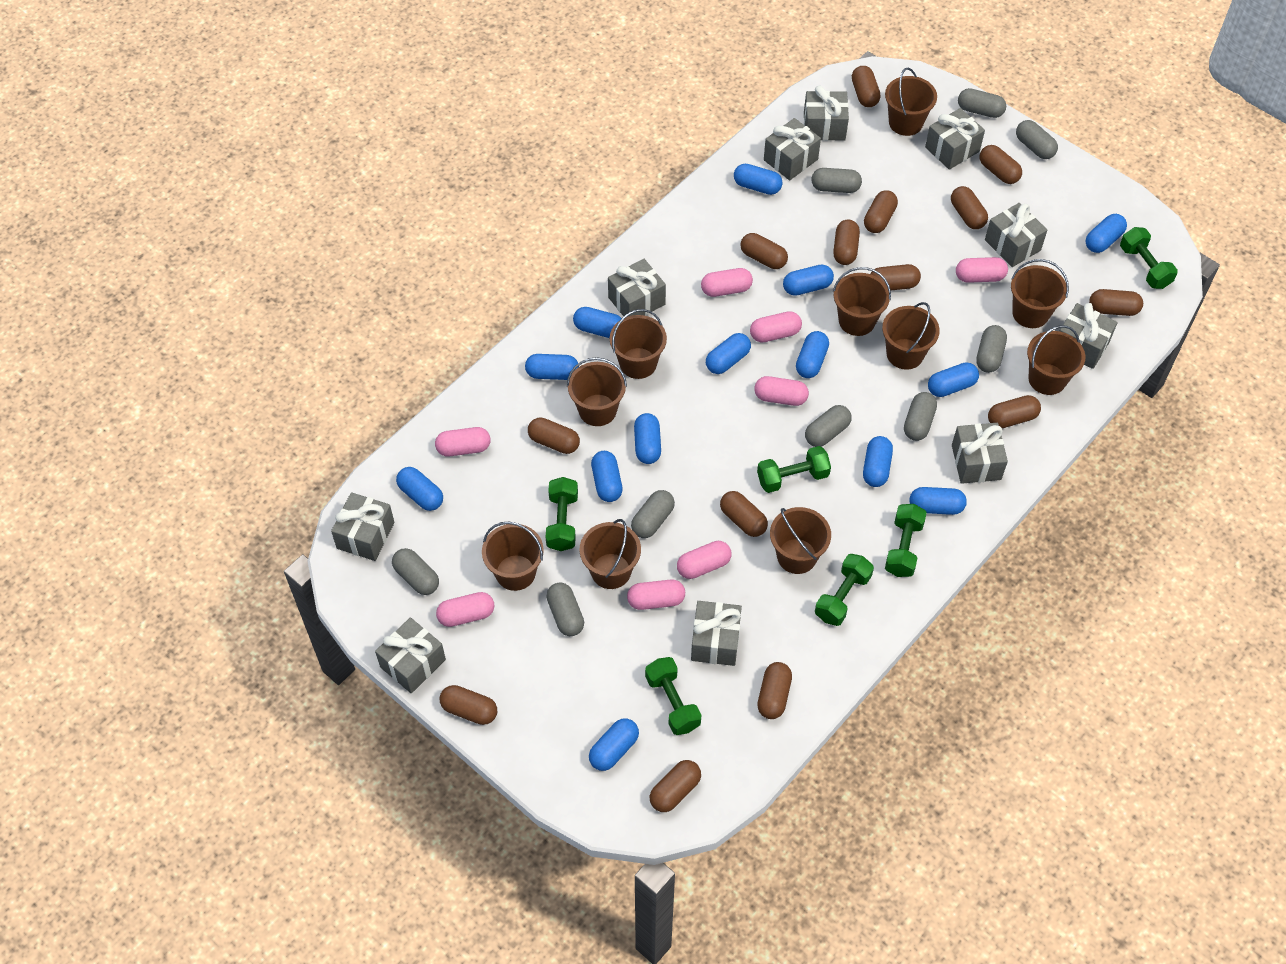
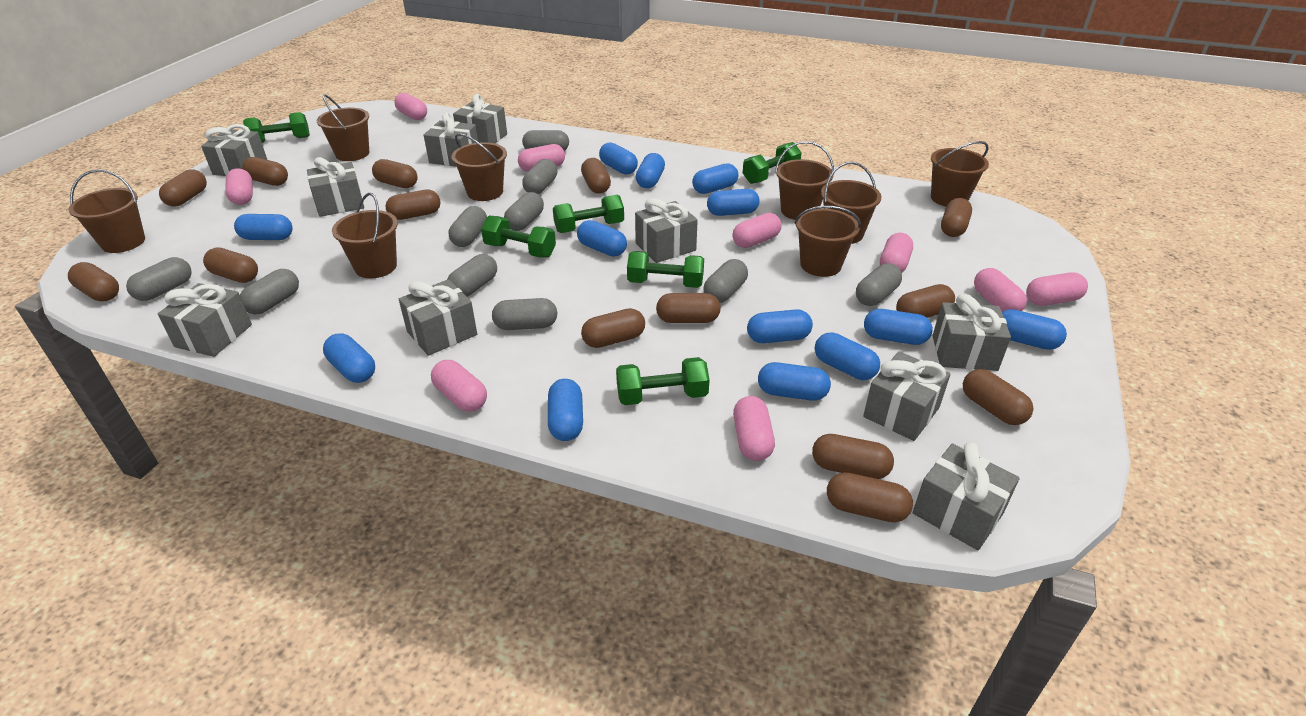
blue capsule: [396,467,443,511] [525,354,579,380] [573,307,622,338] [589,718,639,771] [591,451,623,502] [634,413,661,464] [706,333,751,374] [734,164,783,195] [783,264,834,296] [796,331,829,378] [863,436,893,487] [909,487,967,515] [928,362,979,397] [1086,214,1127,253] = 14 -> [234,214,292,240] [323,334,375,383] [548,379,583,441] [577,220,627,256] [599,142,638,175] [636,153,665,188] [692,163,738,194] [707,189,760,216] [747,309,813,343] [758,362,831,401] [815,332,880,380] [864,309,933,345] [1002,309,1067,350] = 13
brown bucket: [482,522,544,591] [567,357,627,426] [580,519,641,589] [610,309,667,379] [770,507,831,574] [833,267,891,336] [882,302,940,370] [885,68,937,136] [1011,259,1069,328] [1027,325,1085,395] = 10 -> [68,169,145,253] [317,95,369,161] [332,193,398,279] [452,133,507,201] [775,141,834,220] [794,206,861,277] [821,162,881,244] [931,141,989,207] = 8
grey capsule: [392,548,439,595] [546,582,584,636] [631,490,675,538] [805,405,851,447] [811,168,862,193] [904,392,937,441] [958,88,1006,118] [976,325,1007,373] [1016,120,1058,159] = 9 -> [126,257,192,301] [240,269,299,314] [447,254,497,297] [449,206,487,247] [492,298,557,330] [504,192,544,231] [522,130,569,151] [522,159,557,194] [703,259,748,303] [856,263,902,306] = 10
pink capsule: [435,427,491,456] [436,592,495,627] [627,579,685,610] [677,541,731,579] [701,268,753,297] [750,311,802,343] [754,376,809,406] [956,257,1008,283] = 8 -> [225,169,253,205] [394,93,427,120] [431,360,487,412] [518,144,565,172] [732,213,782,248] [733,396,775,461] [880,233,913,273] [974,268,1027,312] [1026,272,1088,306] = 9

